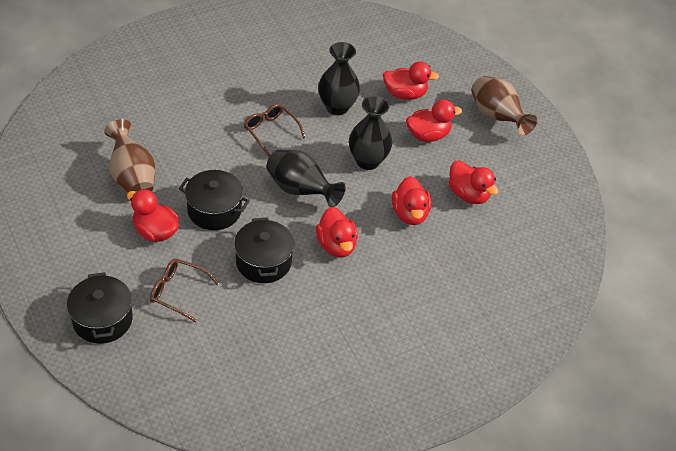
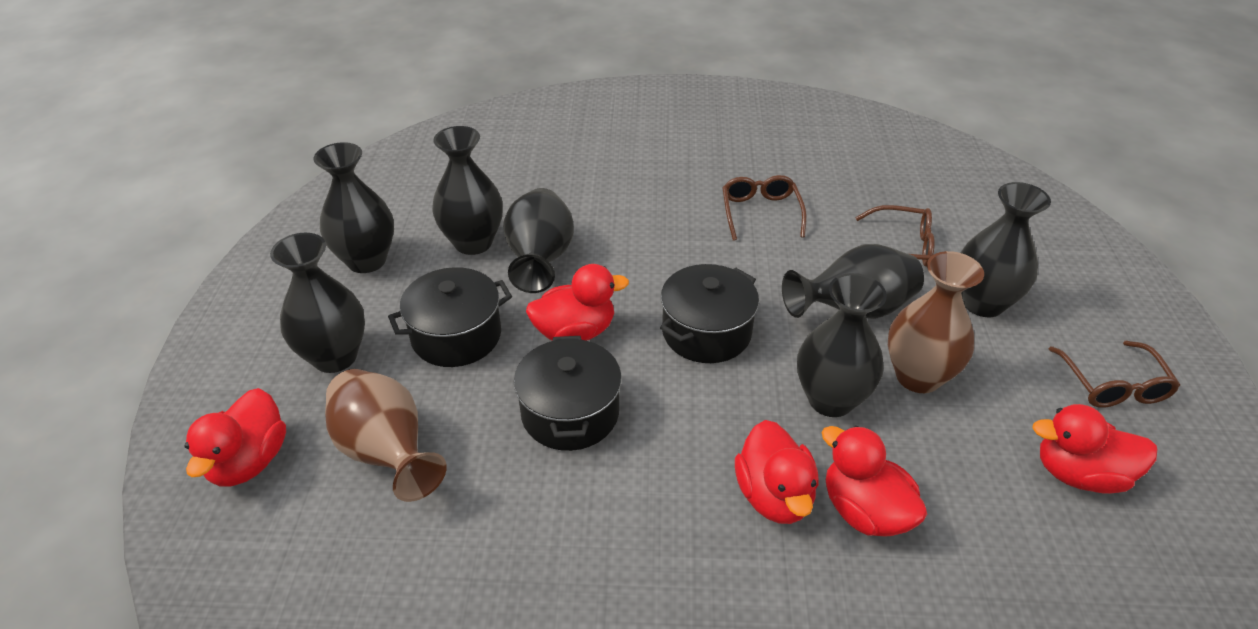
black vase: [267,150,346,207] [318,42,360,115] [349,96,392,170] = 3 -> [270,233,365,373] [314,142,394,273] [432,126,503,255] [503,188,574,293] [782,244,924,319] [797,273,887,417] [960,182,1051,317] = 7
brown glasses: [150,259,219,322] [244,104,306,157] = 2 -> [722,175,807,241] [855,205,935,267] [1049,341,1180,408] = 3
red duck: [127,189,179,242] [316,207,358,257] [383,61,439,100] [392,176,431,225] [406,99,462,142] [449,161,498,204] = 6 -> [185,388,286,487] [526,264,629,341] [735,420,819,524] [821,426,927,537] [1032,404,1158,494] = 5

